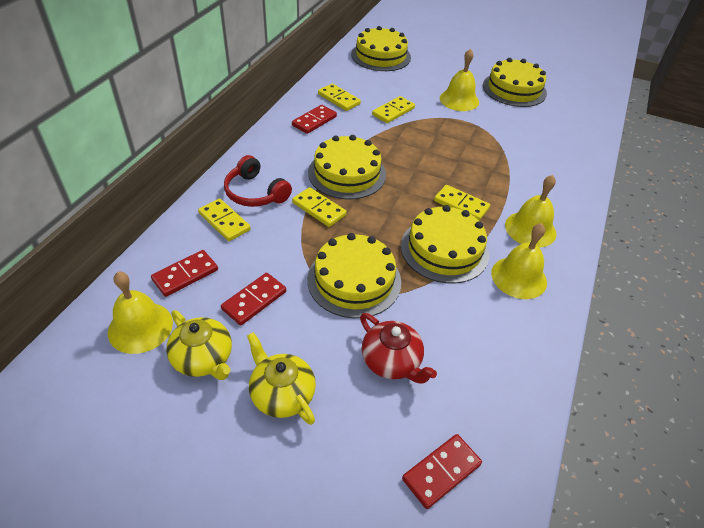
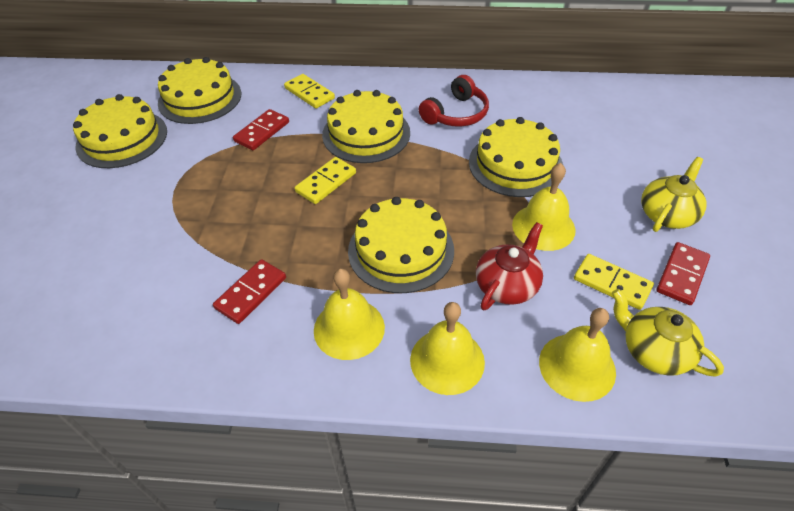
red domino: [151,250,218,297] [221,273,286,326] [292,105,337,134] [402,434,482,509] = 4 -> [213,259,286,324] [233,109,289,150] [656,242,710,305] = 3
yellow domino: [198,198,251,241] [292,187,347,227] [318,84,361,111] [372,96,415,123] [434,185,490,221] = 5 -> [284,74,335,108] [295,157,356,204] [574,254,654,310] = 3

